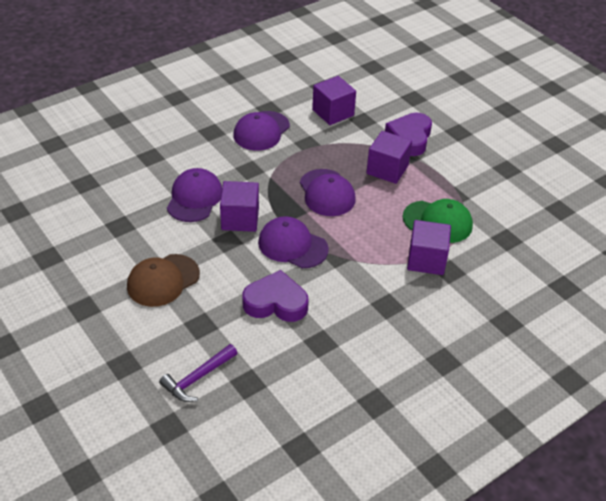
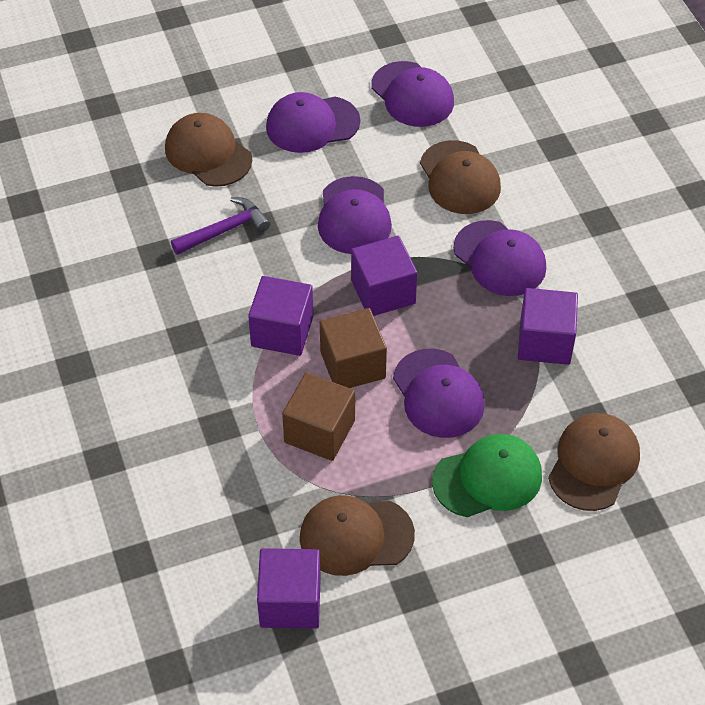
brown cap: [127,254,200,307] = 1 -> [165,113,252,187] [300,495,415,576] [420,140,501,214] [548,413,640,511] = 4
brown cube: none = 0 -> [282,372,355,461] [320,308,387,388] = 2
purple cap: [167,168,222,222] [233,111,290,151] [258,216,329,268] [300,169,356,216] = 4 -> [266,92,360,153] [318,176,392,254] [371,61,454,127] [393,349,485,438] [453,220,546,296] = 5
purple heart: [242,270,309,322] [385,113,432,156] = 2 -> none = 0

